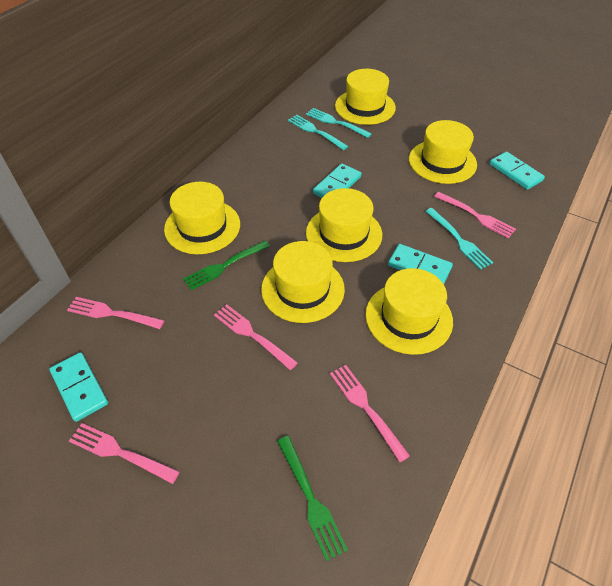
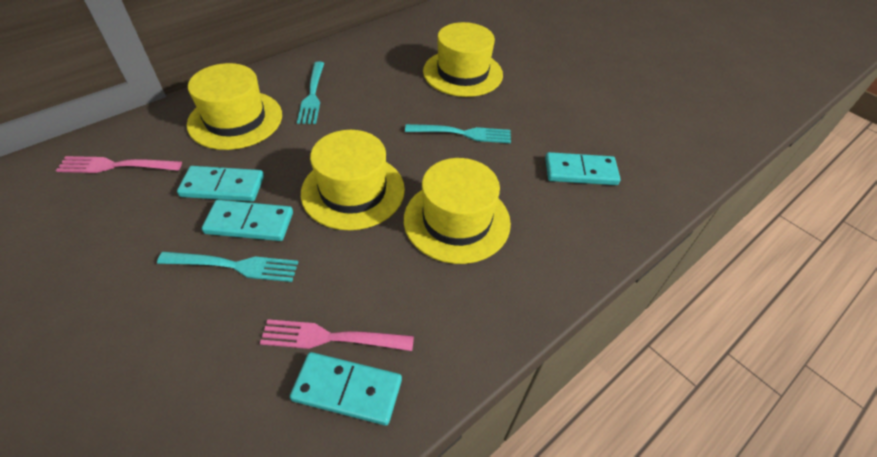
green fork: [183,240,270,290] [277,436,348,562] = 2 -> none = 0
pink fork: [67,297,164,329] [69,423,180,484] [214,304,298,370] [330,365,410,462] [434,192,516,238] = 5 -> [56,156,182,173] [260,319,414,351] = 2
yellow hat: [164,182,240,254] [261,241,345,323] [306,188,382,262] [335,69,396,125] [365,268,453,355] [409,120,477,184] = 6 -> [187,63,282,150] [301,130,405,230] [404,158,511,264] [423,22,503,97] = 4

